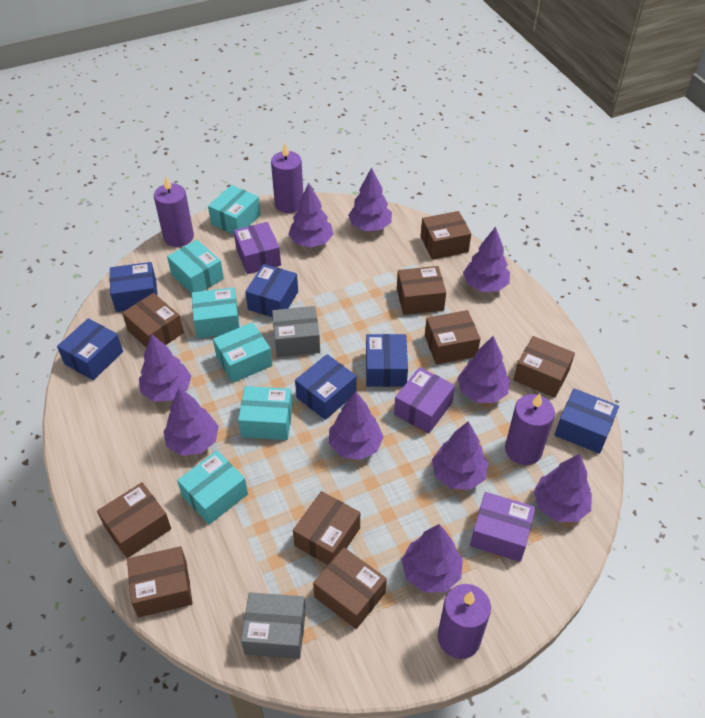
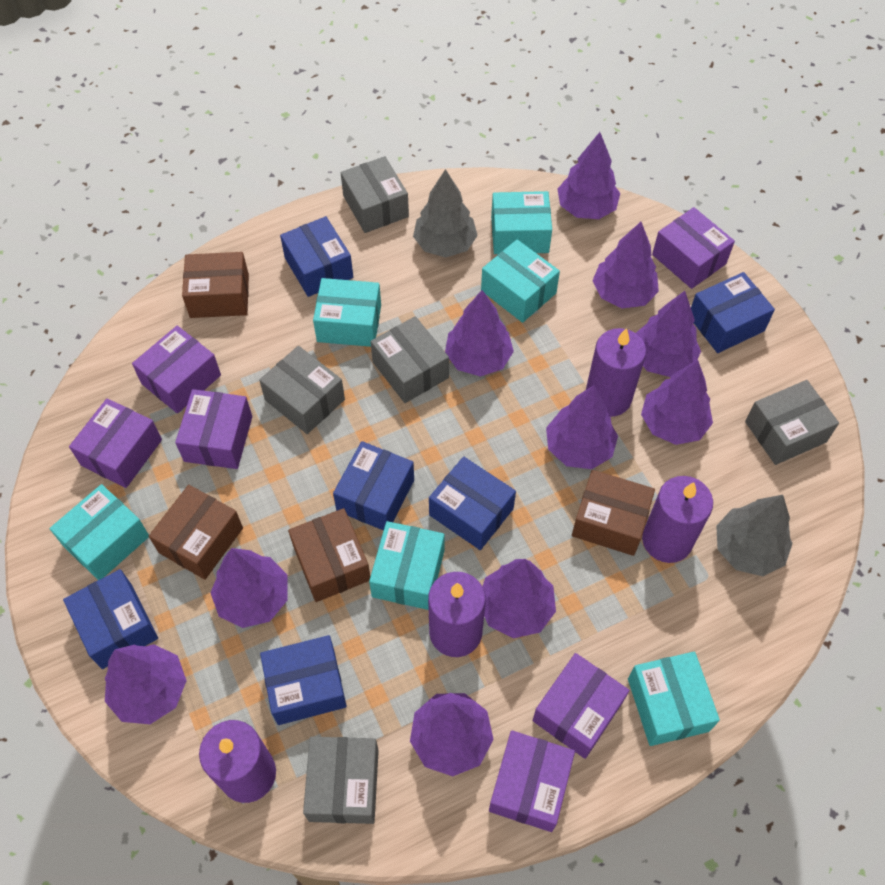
brown box: [97,482,171,558] [122,293,184,348] [127,546,193,617] [293,491,360,565] [313,547,387,629] [397,266,446,315] [421,211,471,260] [425,310,480,364] [513,336,575,398] = 9 -> [149,485,243,580] [182,252,249,318] [288,508,370,602] [572,470,655,556] = 4
grey box: [241,592,306,659] [272,306,320,357] = 2 -> [259,346,345,434] [303,737,379,824] [341,156,409,233] [370,316,449,403] [745,380,839,465] = 5
grey tree: none = 0 -> [413,169,478,257] [716,495,793,576] = 2
purple box: [234,222,281,274] [394,367,455,433] [470,492,536,562] = 3 -> [69,398,162,488] [132,326,221,413] [175,389,252,469] [489,730,575,832] [533,653,629,759] [652,207,735,289] = 6

